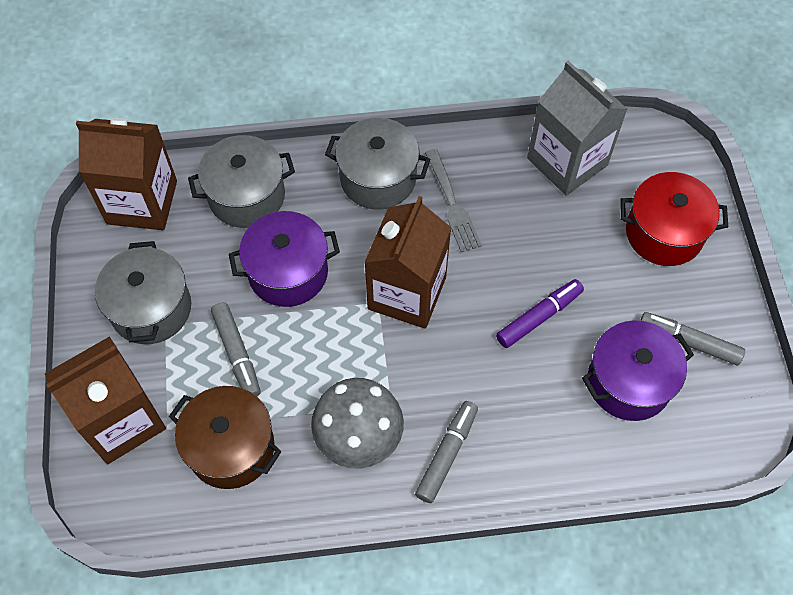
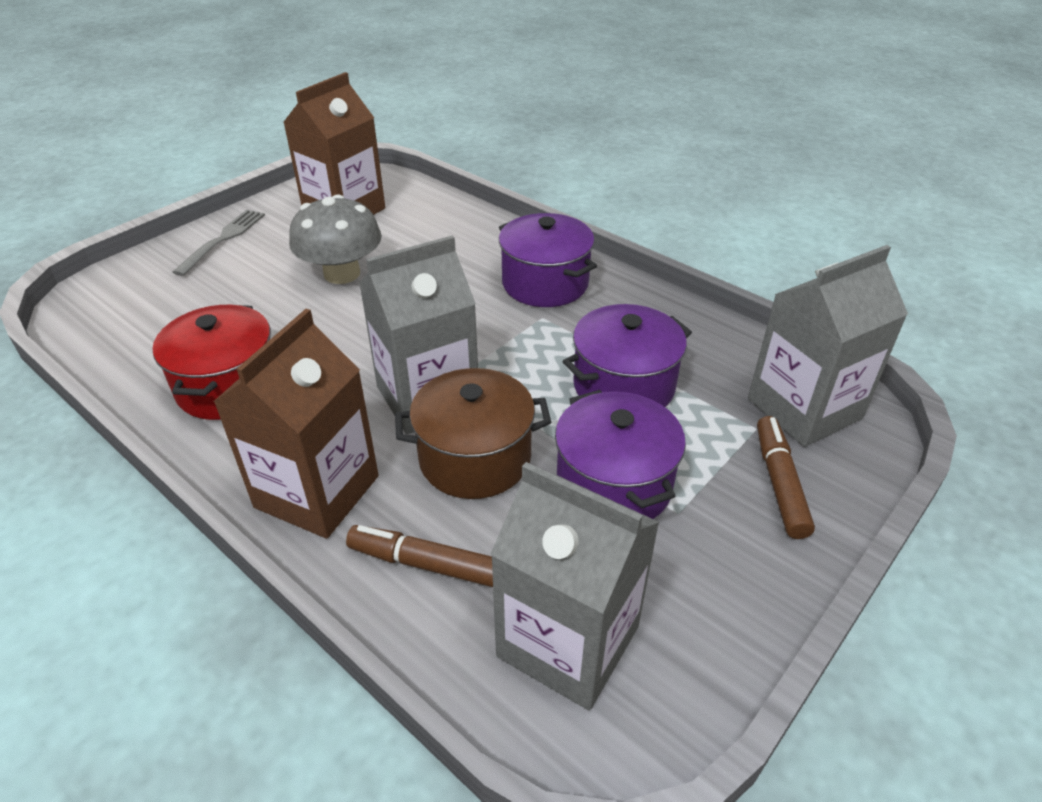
brown carton: [45,336,166,464] [76,118,177,230] [364,196,451,329] = 3 -> [213,309,379,538] [283,72,385,215] = 2
brown marker: none = 0 -> [346,525,493,587] [757,416,815,539] = 2
grey carton: [527,61,627,196] = 1 -> [359,235,478,434] [490,462,660,710] [748,245,908,447] = 3
grey marker: [211,302,261,396] [415,401,478,503] [640,312,745,365] = 3 -> none = 0
grey pot: [95,241,191,344] [188,135,295,228] [325,118,430,210] = 3 -> none = 0
purple marker: [496,279,584,348] = 1 -> none = 0
purple pot: [229,211,340,307] [582,320,694,421] = 2 -> [499,213,597,307] [555,390,686,519] [562,304,692,407] = 3

